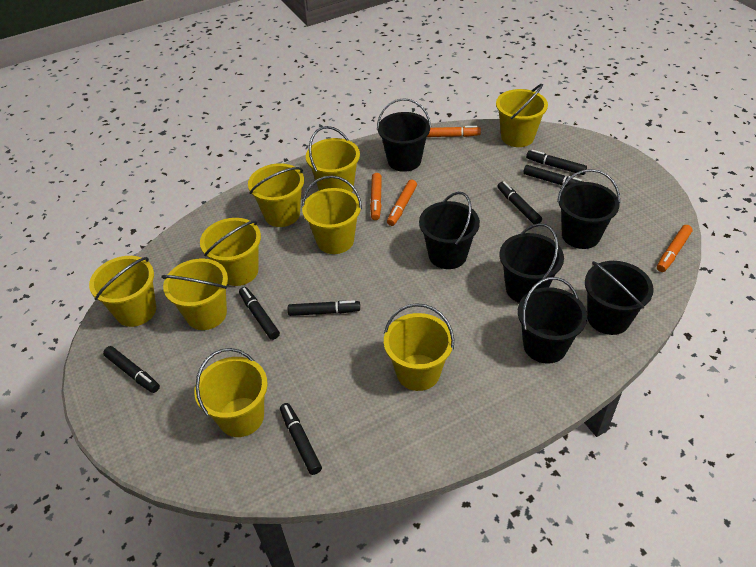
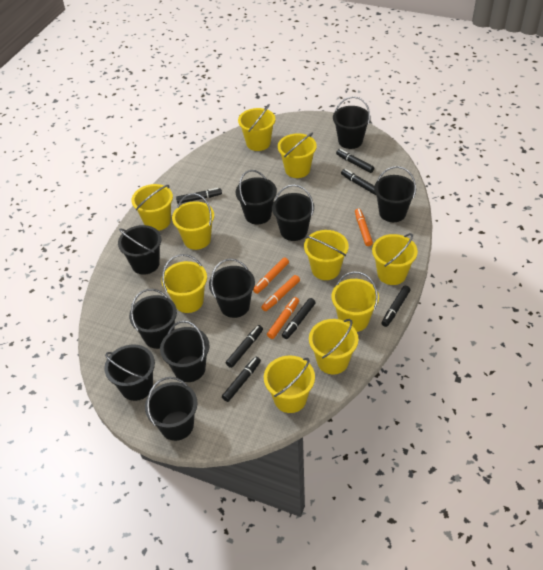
black bucket: [377,98,431,172] [419,192,480,269] [499,223,564,303] [518,277,587,364] [557,169,620,249] [585,261,654,335] = 6 -> [104,344,155,401] [118,225,162,275] [129,289,177,349] [145,377,198,441] [160,321,209,382] [209,258,255,318] [236,170,277,225] [272,184,314,241] [333,96,371,149] [374,166,416,222] = 10
yellow bucket: [89,256,156,327] [161,258,228,330] [194,348,268,437] [200,218,261,286] [248,163,304,227] [302,176,362,254] [306,126,360,192] [384,303,454,391] [496,84,548,147] = 9 -> [132,184,173,231] [161,254,207,313] [172,193,214,250] [238,104,275,151] [264,356,315,413] [278,132,317,178] [304,230,349,280] [309,319,359,374] [332,271,379,332] [372,233,418,285] = 10

